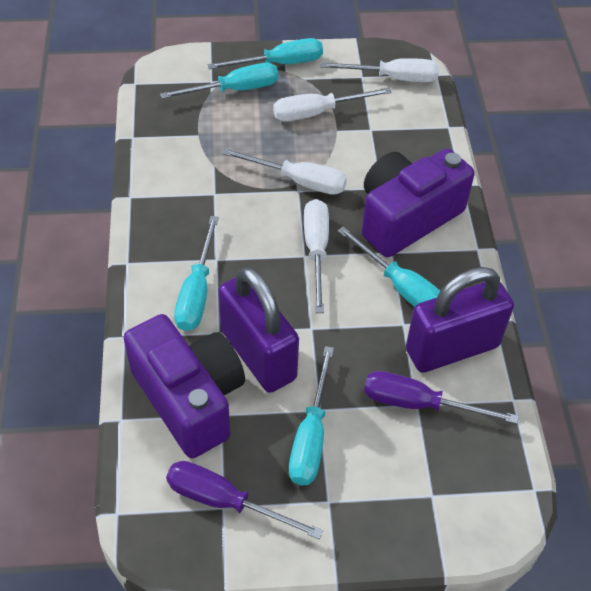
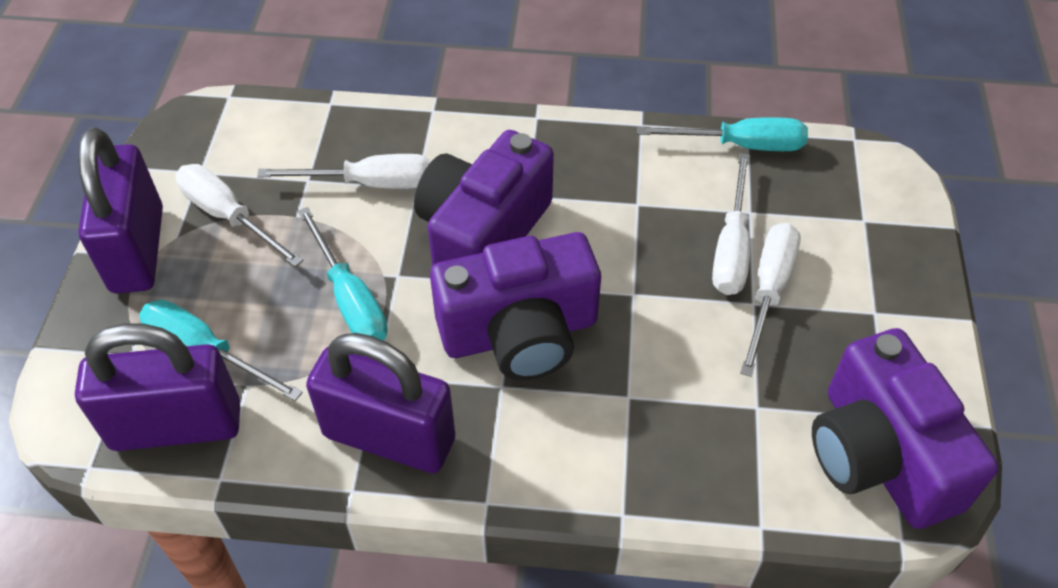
purple camera: [123,314,245,459] [362,149,475,257] = 2 -> [414,130,554,266] [430,232,601,381] [812,328,999,529] = 3
purple padlock: [218,267,299,393] [406,267,514,373] = 2 -> [75,323,240,451] [78,127,163,293] [306,333,455,473] = 3
purple screwdriver: [166,461,323,539] [364,371,519,424] = 2 -> none = 0
turquoise screwdriver: [160,63,279,99] [174,216,219,331] [207,38,323,70] [289,346,334,485] [338,227,440,307] = 5 -> [139,300,303,401] [298,207,388,340] [637,117,808,151] = 3

